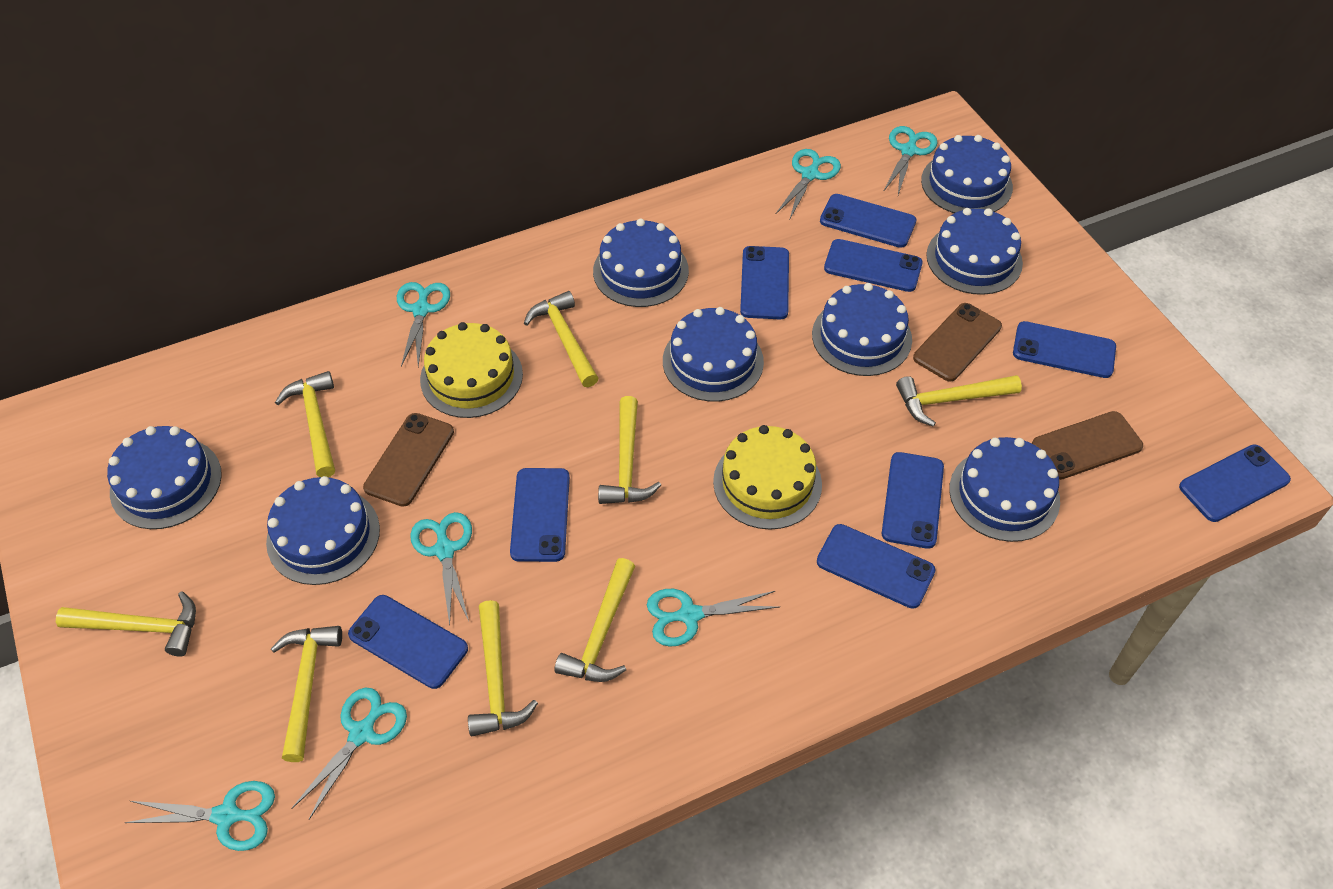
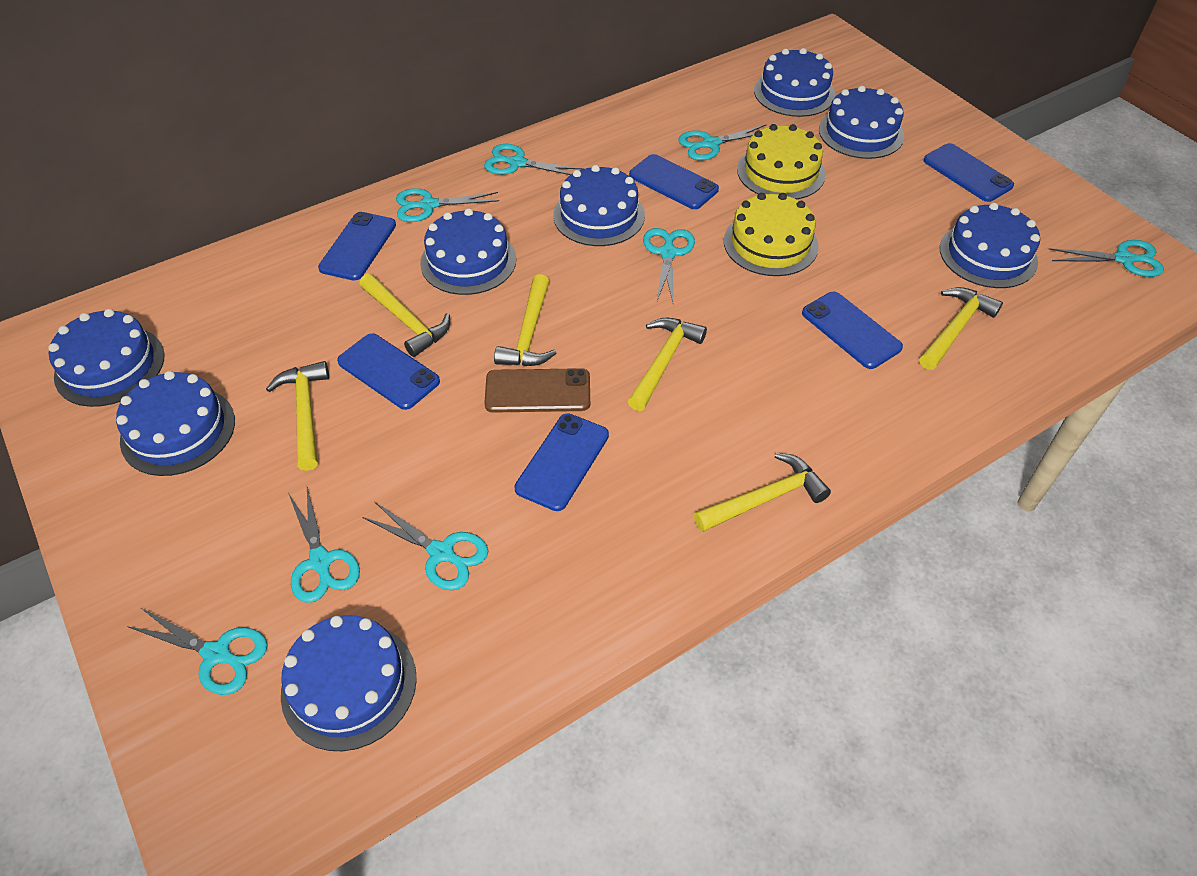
blue phone: [348,595,468,689] [510,468,570,562] [740,246,789,319] [817,524,936,609] [820,194,916,248] [824,239,923,292] [882,452,944,549] [1013,321,1116,378] [1179,444,1291,522] = 9 -> [318,212,396,281] [337,333,440,410] [514,413,609,511] [629,154,719,209] [802,292,903,369] [923,143,1014,202] = 6
brown phone: [363,413,454,507] [913,303,1002,382] [1032,411,1143,480] = 3 -> [485,368,590,413] = 1
turquoise scissors: [124,781,275,851] [291,687,407,820] [397,282,450,367] [410,512,472,625] [647,589,779,647] [775,149,841,220] [883,126,938,195] = 7 -> [127,608,268,695] [288,487,360,603] [362,502,488,590] [396,188,499,222] [484,144,584,175] [643,228,695,302] [678,124,767,160] [1049,240,1164,277] = 8
yellow hammer: [56,591,196,657] [271,626,342,762] [275,371,335,477] [468,600,538,736] [524,291,599,387] [554,558,635,682] [598,396,661,504] [896,375,1022,427] = 8 -> [266,361,329,471] [359,274,450,357] [494,274,557,366] [628,318,707,411] [694,453,831,532] [919,287,1003,370] = 6

